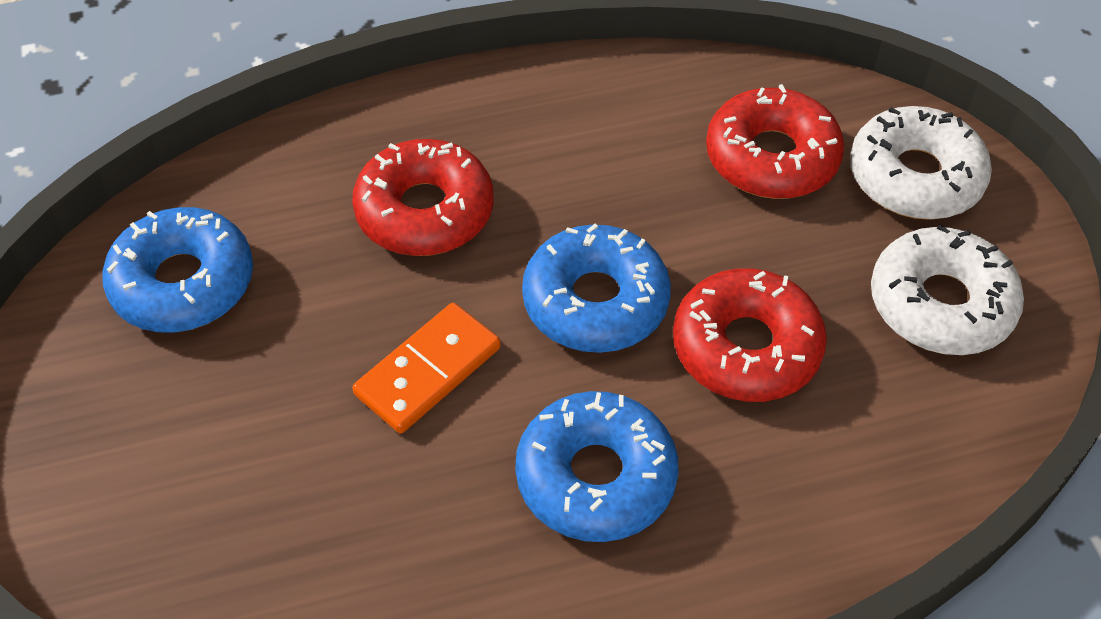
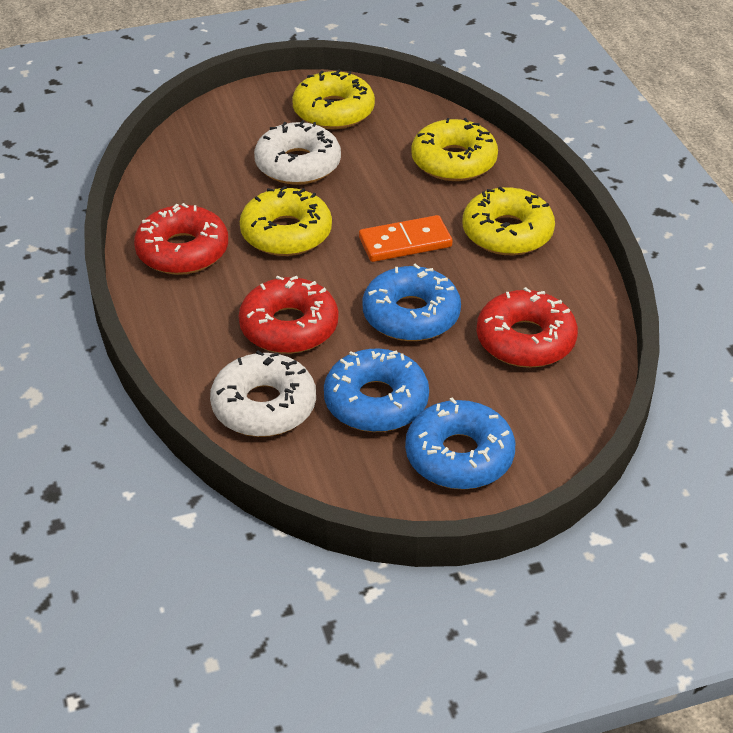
yellow donut: none = 0 -> [240,186,332,256] [292,69,375,129] [411,118,498,181] [463,187,555,255] = 4

